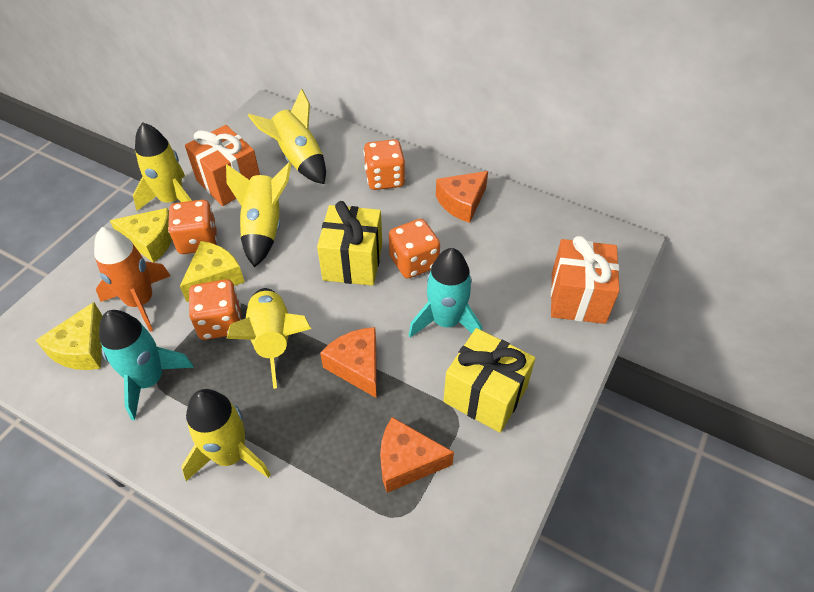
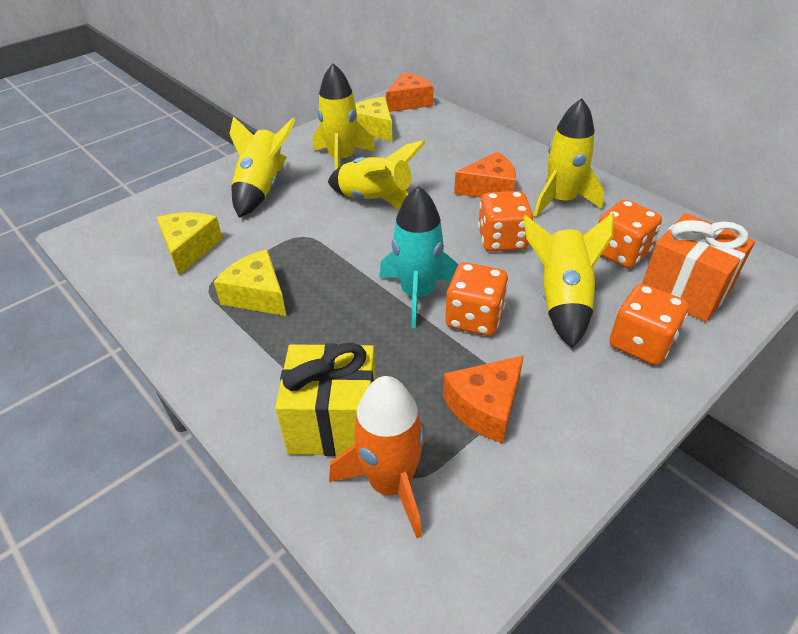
orange gift: [185,125,260,206] [551,236,619,324] = 2 -> [642,213,755,322] = 1
turquoise rocket: [99,310,194,420] [408,248,482,338] = 2 -> [379,186,458,328] = 1
yellow gift: [317,201,382,286] [443,328,536,433] = 2 -> [275,343,376,456] = 1

